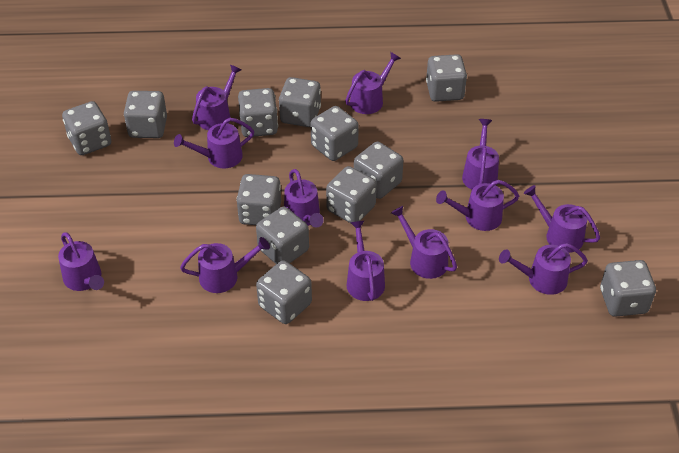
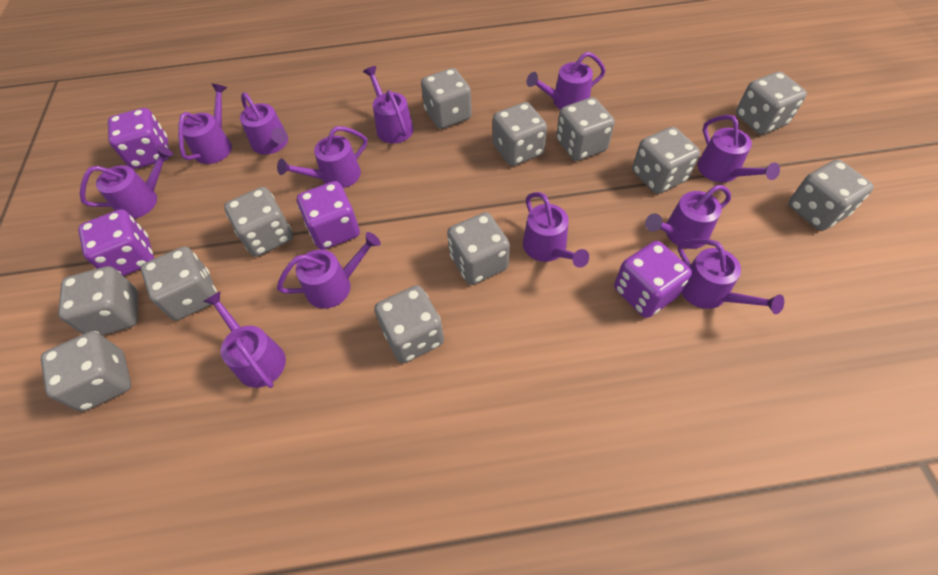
purple dice: none = 0 -> [78,209,154,276] [108,108,169,169] [297,181,360,250] [614,241,692,318] = 4

